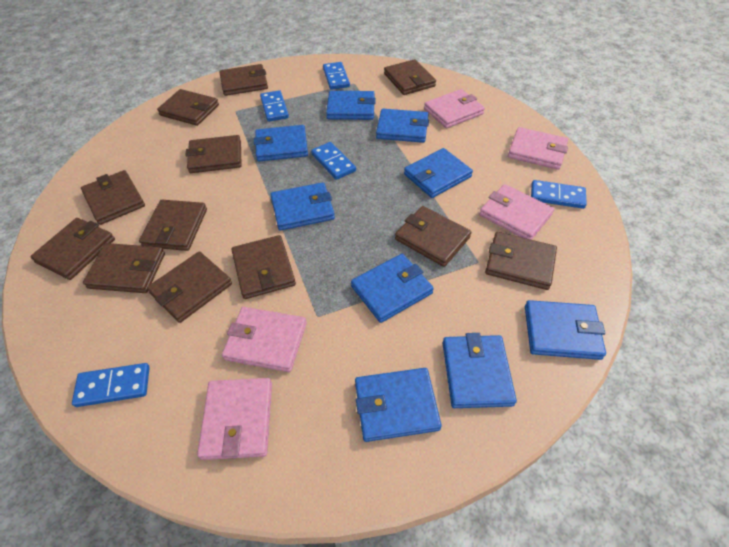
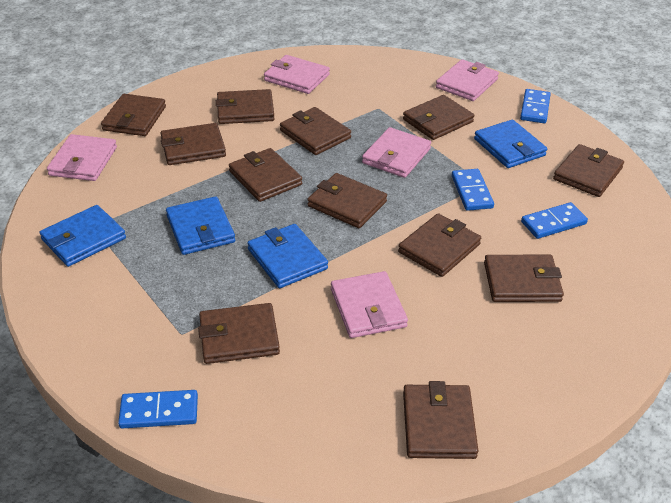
blue domino: [72,363,150,407] [260,90,289,122] [311,142,356,180] [323,62,350,90] [531,180,587,209] = 5 -> [118,390,198,429] [451,169,494,211] [520,89,550,123] [521,202,588,239] = 4
blue wallet: [254,125,308,161] [270,182,335,231] [326,91,376,120] [351,254,434,323] [355,368,442,442] [376,109,429,143] [404,148,473,198] [442,333,517,408] [525,300,606,360] = 9 -> [40,205,126,267] [166,196,235,255] [247,224,328,288] [474,120,547,168] = 4

